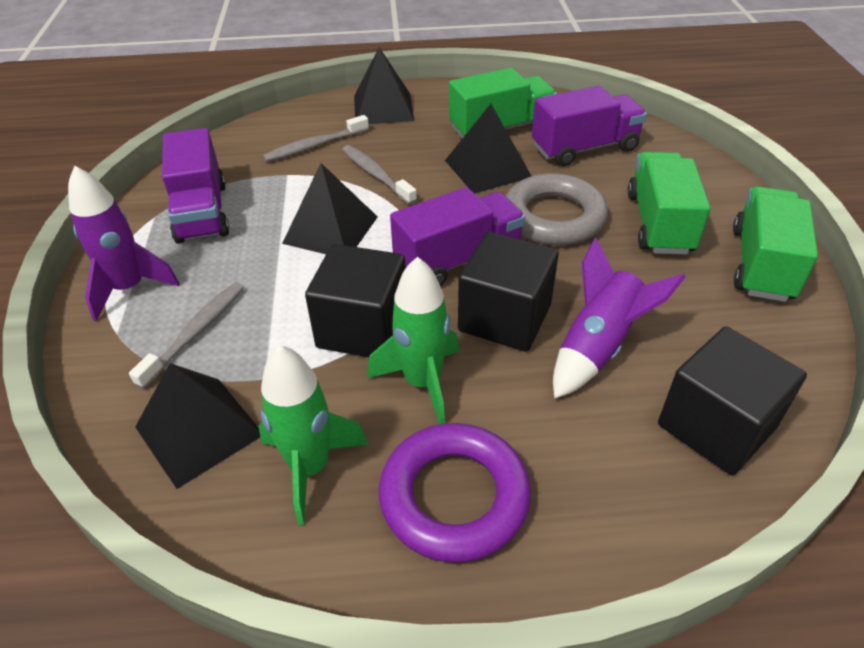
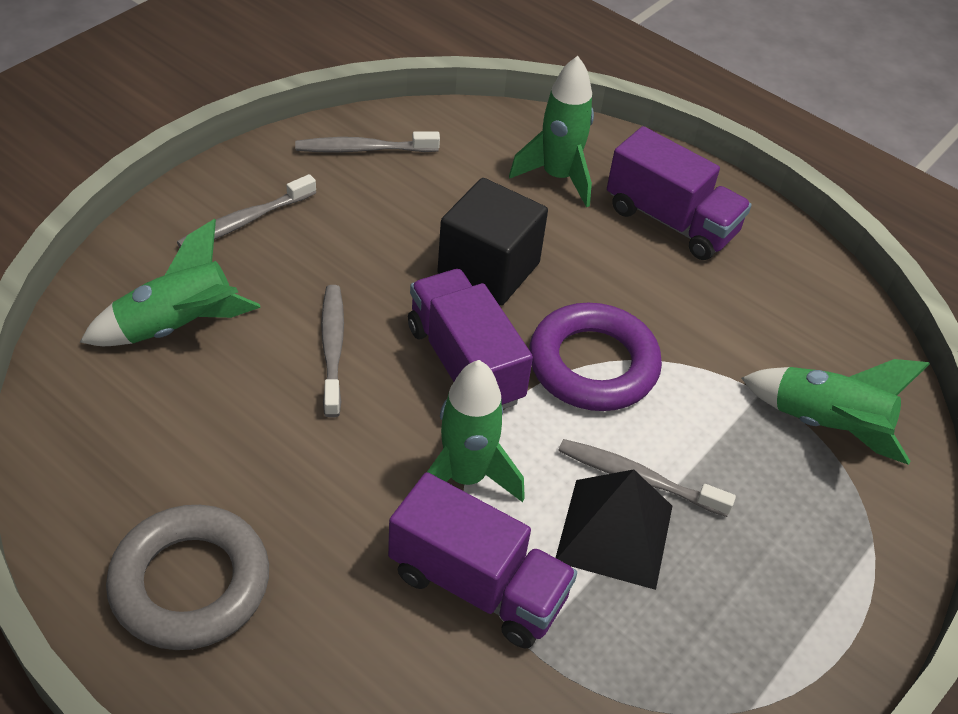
black cube: [305,244,406,357] [458,232,559,352] [658,326,807,476] = 3 -> [437,178,548,306] = 1
black pyramid: [135,363,260,489] [282,163,378,254] [354,47,414,124] [445,104,531,194] = 4 -> [556,469,672,590] = 1
green rocket: [259,345,368,525] [367,257,459,424] = 2 -> [80,219,261,346] [427,360,525,502] [509,56,594,207] [741,359,930,465] = 4
green truck: [449,68,557,139] [627,152,711,255] [733,186,818,302] = 3 -> none = 0
grey toothbrush: [129,282,244,389] [263,115,369,162] [342,145,417,205] = 3 -> [177,174,316,247] [295,131,440,152] [321,285,344,418] [558,439,736,517] = 4
purple rocket: [68,166,180,321] [553,237,685,399] = 2 -> none = 0

